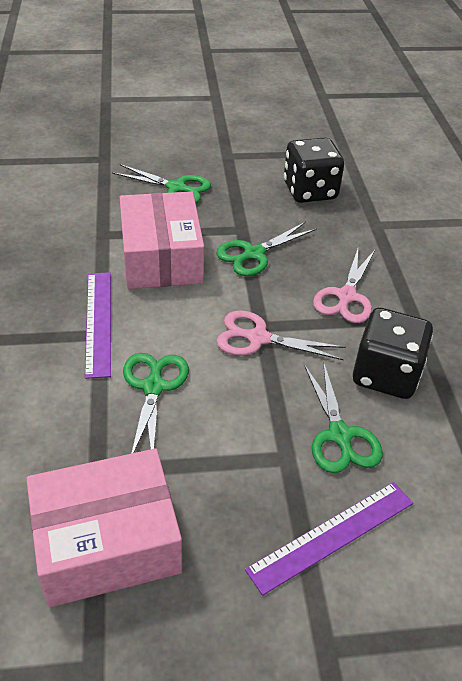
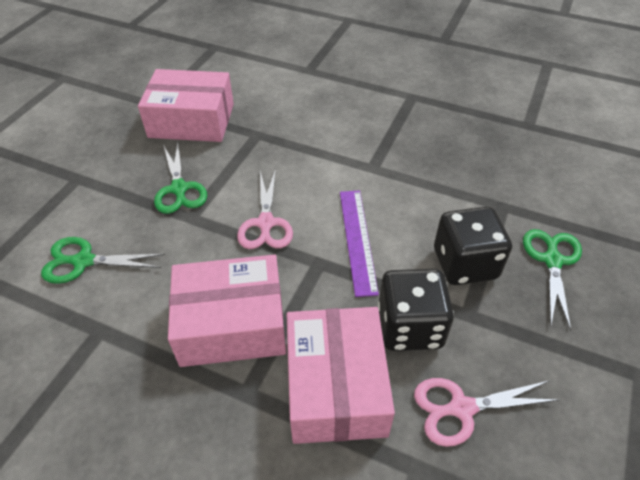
green scissors: [112,164,211,203] [123,353,189,454] [216,222,317,276] [304,360,383,473] = 4 -> [41,237,165,284] [154,142,207,214] [523,229,582,331] = 3
pink box: [26,448,183,607] [120,192,204,289] = 2 -> [138,69,234,142] [168,255,286,367] [287,307,395,444] = 3
purple ruler: [85,272,111,379] [245,482,413,596] = 2 -> [340,191,379,297] = 1

